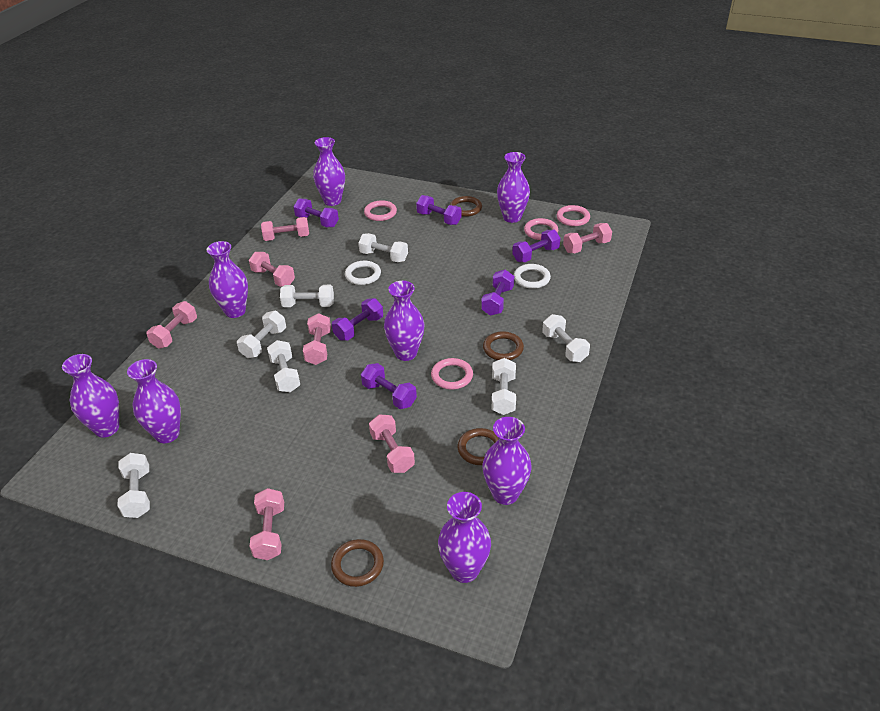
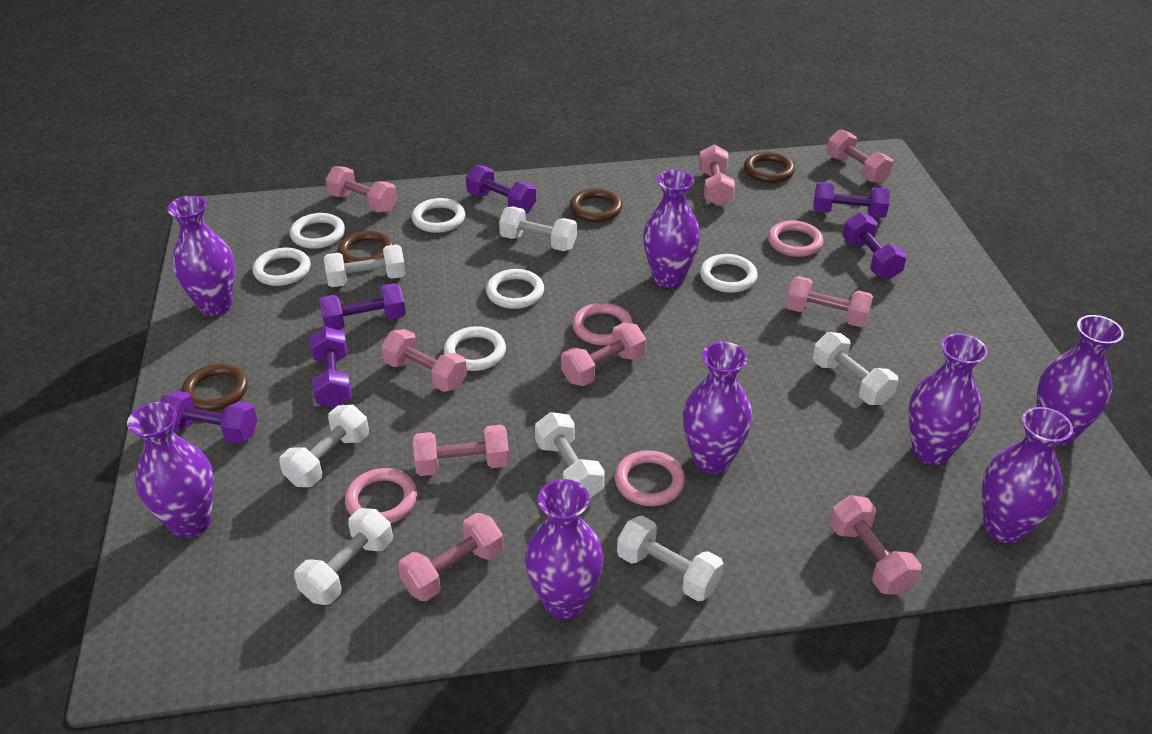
pink dumbbell: [147,301,197,349] [249,252,295,287] [249,488,284,560] [261,217,309,241] [303,313,331,365] [369,414,415,473] [563,223,612,253] = 7 -> [325,166,397,213] [381,329,467,392] [398,513,504,601] [413,425,509,476] [561,323,646,386] [699,145,735,206] [786,276,873,327] [827,129,893,184] [830,495,921,595] = 9
white ring: [345,261,381,285] [514,264,551,289] = 2 -> [253,248,310,286] [290,213,345,249] [412,198,465,233] [444,326,506,371] [486,269,544,309] [700,254,758,293] = 6

